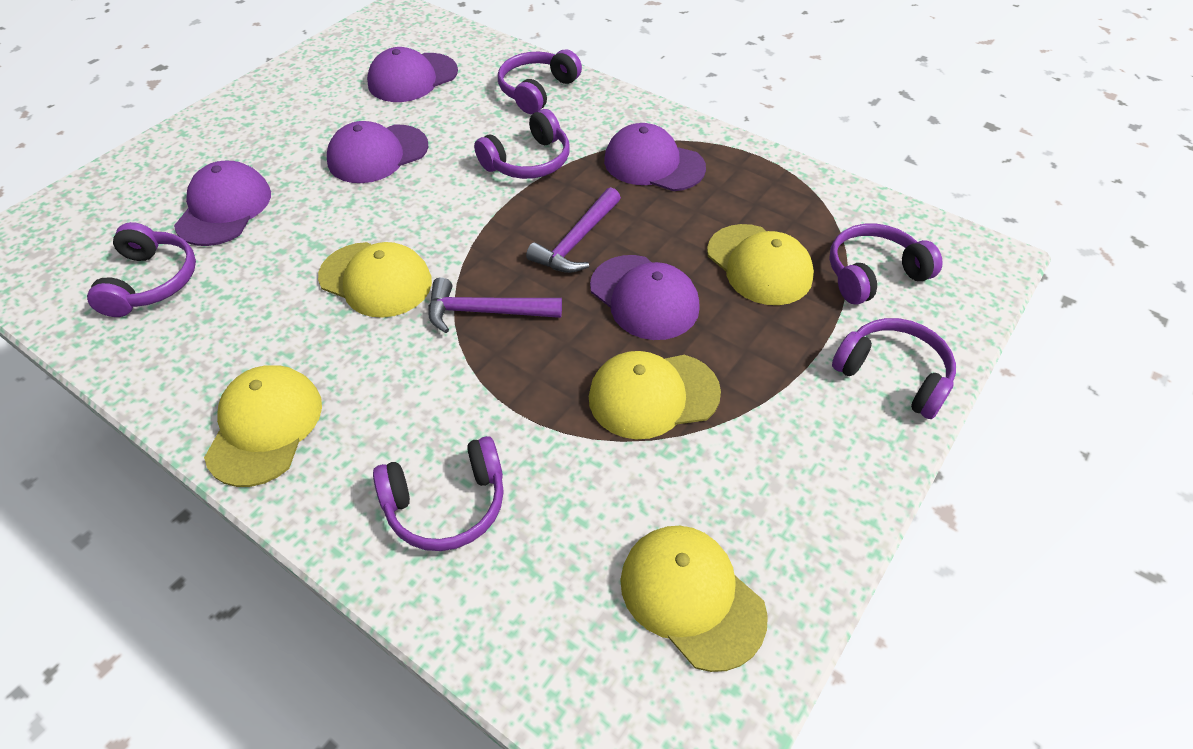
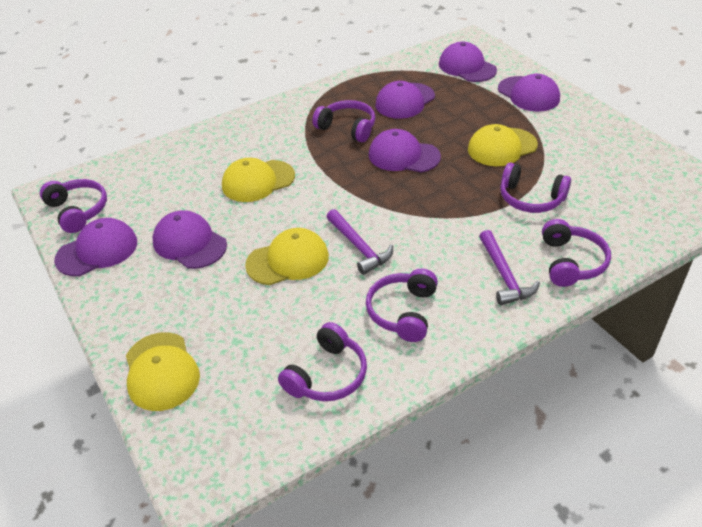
purple cap: [174,161,271,246] [327,121,428,183] [367,47,458,102] [590,255,700,340] [604,123,706,191] = 5 -> [54,218,137,276] [153,210,227,269] [369,129,441,173] [375,81,435,119] [439,42,497,82] [498,74,560,111] = 6
yellow cap: [204,365,322,487] [318,242,432,318] [589,351,721,439] [620,526,768,672] [707,224,814,305] = 5 -> [126,332,200,411] [222,158,295,202] [245,228,329,285] [468,124,538,166] = 4

